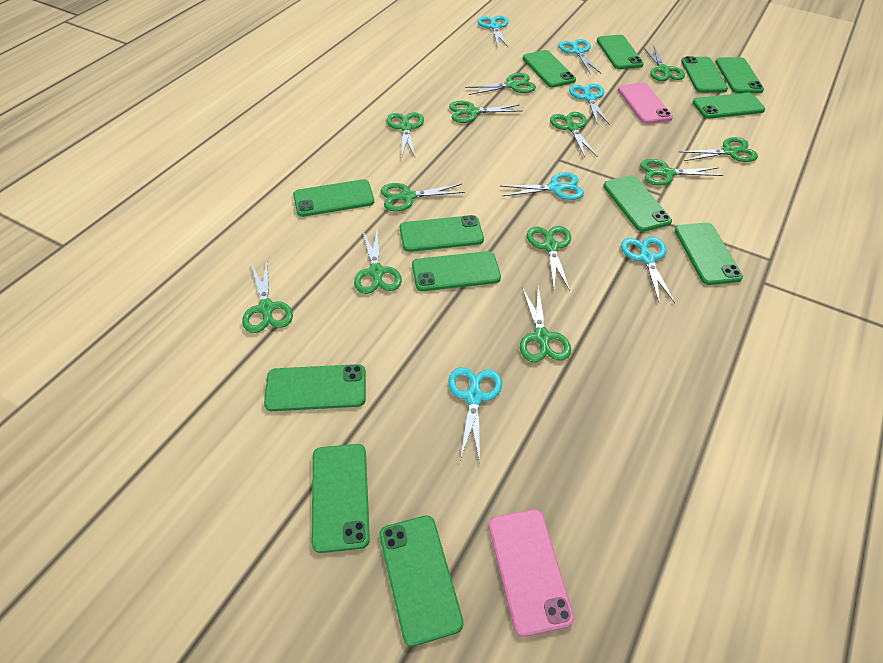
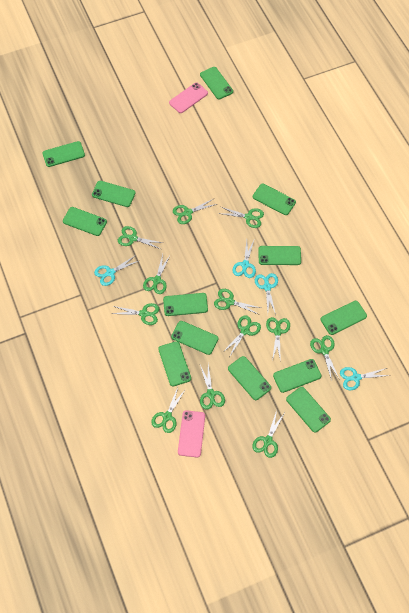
turquoise scissors: [448,367,502,462] [478,16,509,48] [500,172,584,200] [558,39,601,74] [569,84,610,125] [621,237,675,304] = 6 -> [94,255,139,286] [232,238,256,278] [255,273,278,315] [340,367,390,390] = 4

